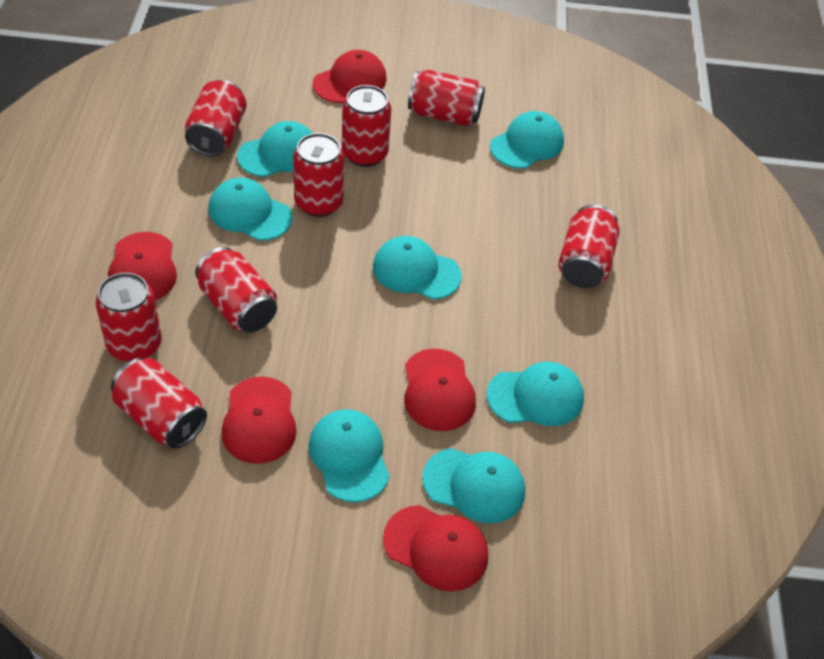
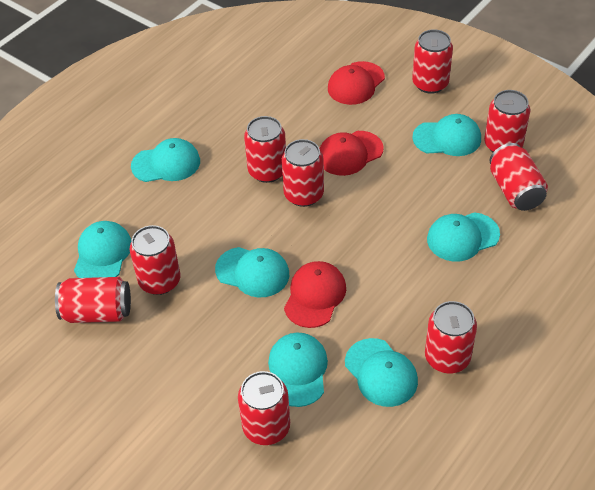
red can: [95,273,162,362] [111,358,207,449] [185,80,247,156] [195,247,277,333] [293,133,344,217] [342,85,391,167] [408,70,485,126] [558,205,620,288] = 8 -> [55,277,131,323] [130,225,180,295] [238,371,290,445] [244,116,286,183] [282,139,324,207] [412,29,453,94] [425,301,477,373] [484,90,530,152] [489,143,548,211] = 9
red cap: [108,232,177,300] [221,376,297,464] [313,50,387,103] [383,505,488,592] [404,349,476,431] = 5 -> [284,261,346,328] [319,131,384,176] [328,61,385,105] = 3

